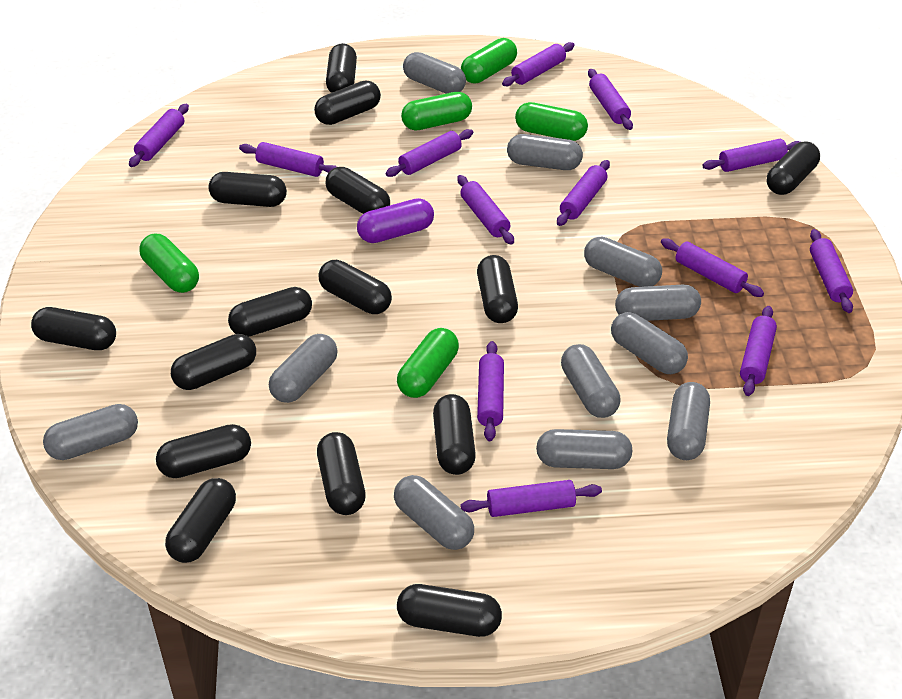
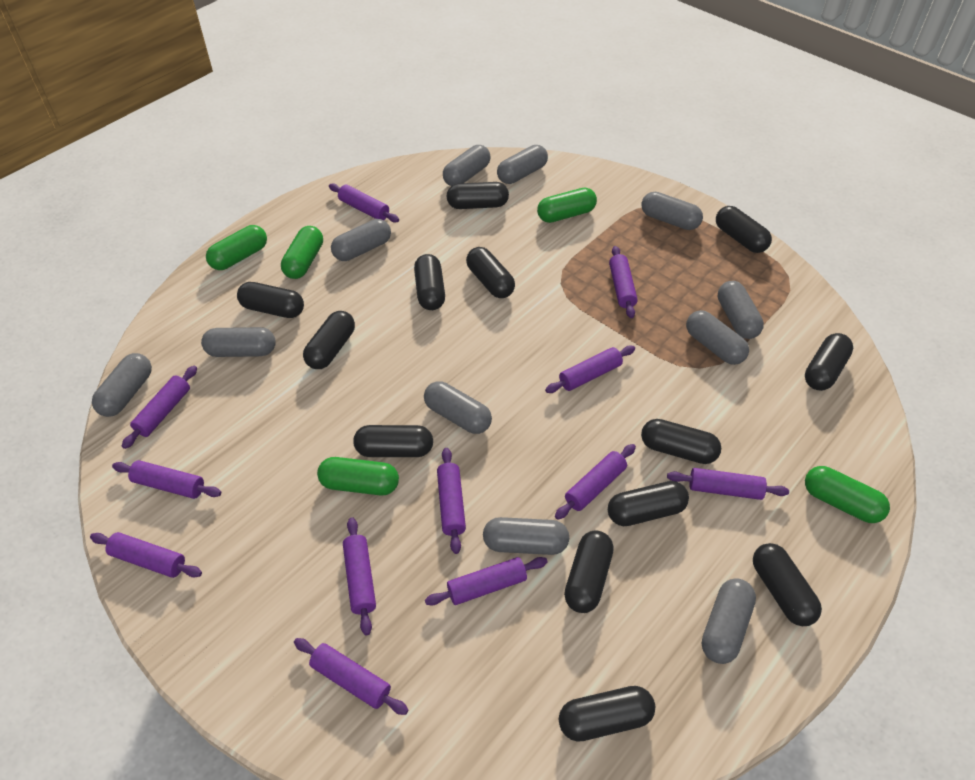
black capsule: [31,307,116,350] [156,424,251,478] [165,478,236,563] [171,334,256,390] [208,172,287,207] [228,287,312,337] [314,81,381,125] [317,432,366,515] [319,260,392,314] [326,43,357,93] [326,167,390,214] [397,584,502,637] [433,394,476,475] [477,255,518,323] [767,141,820,195] = 15 -> [237,282,304,318] [303,311,355,369] [353,425,433,457] [414,254,445,310] [447,182,509,209] [466,247,515,298] [559,686,655,742] [564,530,614,613] [608,481,689,526] [641,419,721,464] [716,206,772,253] [753,543,822,626] [805,333,853,391] = 13
purple capsule: [357,198,434,243] = 1 -> none = 0
purple rolling pin: [129,104,189,167] [239,142,337,177] [386,129,473,177] [457,175,514,245] [460,480,602,517] [477,341,504,441] [502,42,575,86] [557,160,610,226] [588,69,633,130] [661,238,764,297] [702,139,800,172] [740,306,777,396] [810,229,853,313] = 13 -> [90,532,202,578] [112,460,221,499] [122,366,197,449] [294,638,408,715] [329,183,399,222] [343,517,376,635] [425,557,548,606] [437,448,466,554] [545,346,635,393] [555,444,636,520] [609,246,638,318] [667,468,789,500] = 12

